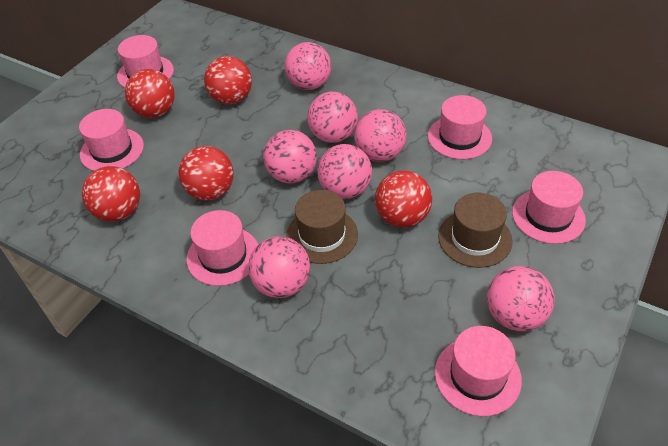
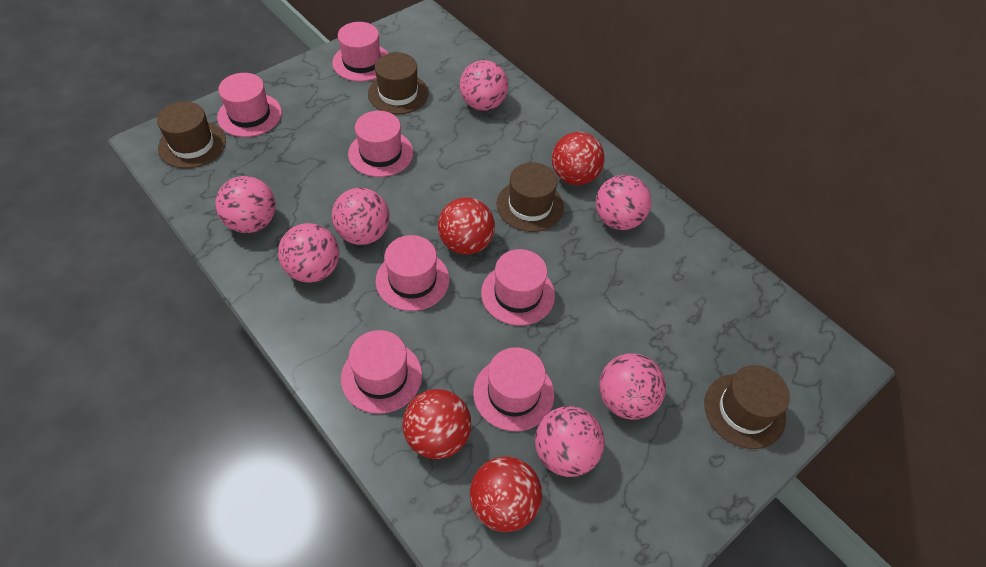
brown hat: [286,190,358,264] [438,193,513,268] = 2 -> [157,101,226,168] [368,52,429,114] [496,162,564,232] [704,365,790,449] = 4
pink hat: [79,109,144,171] [117,35,174,88] [186,210,258,286] [428,95,492,159] [435,326,522,416] [512,171,586,244] = 6 -> [217,73,282,137] [332,22,388,82] [341,330,422,414] [348,111,413,177] [376,235,449,311] [473,347,554,431] [481,249,555,326] = 7
red ball: [82,166,140,222] [125,69,175,118] [178,146,233,200] [204,56,252,105] [375,171,432,228] = 5 -> [402,389,471,459] [438,197,495,255] [470,457,542,532] [552,132,605,185] = 4

